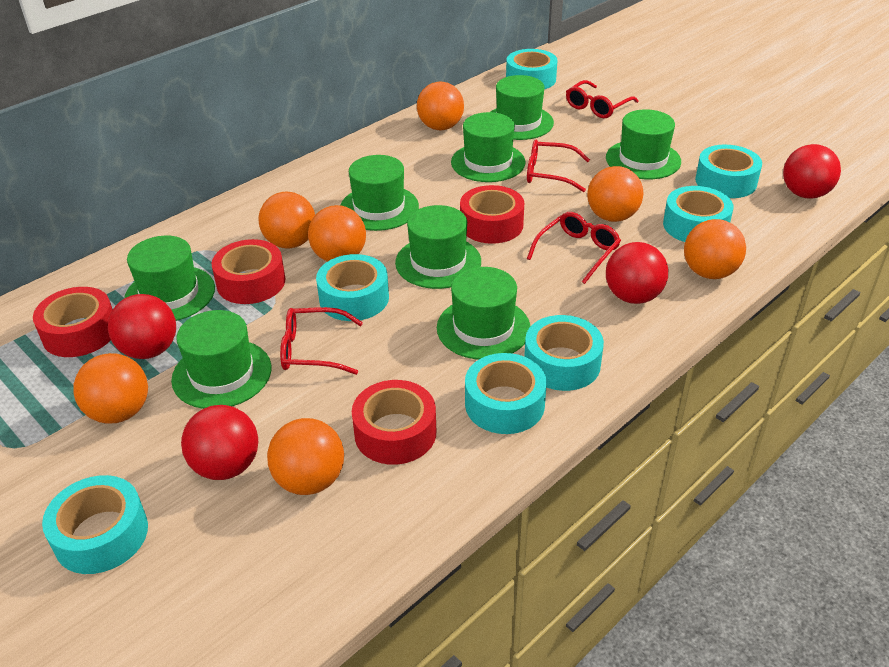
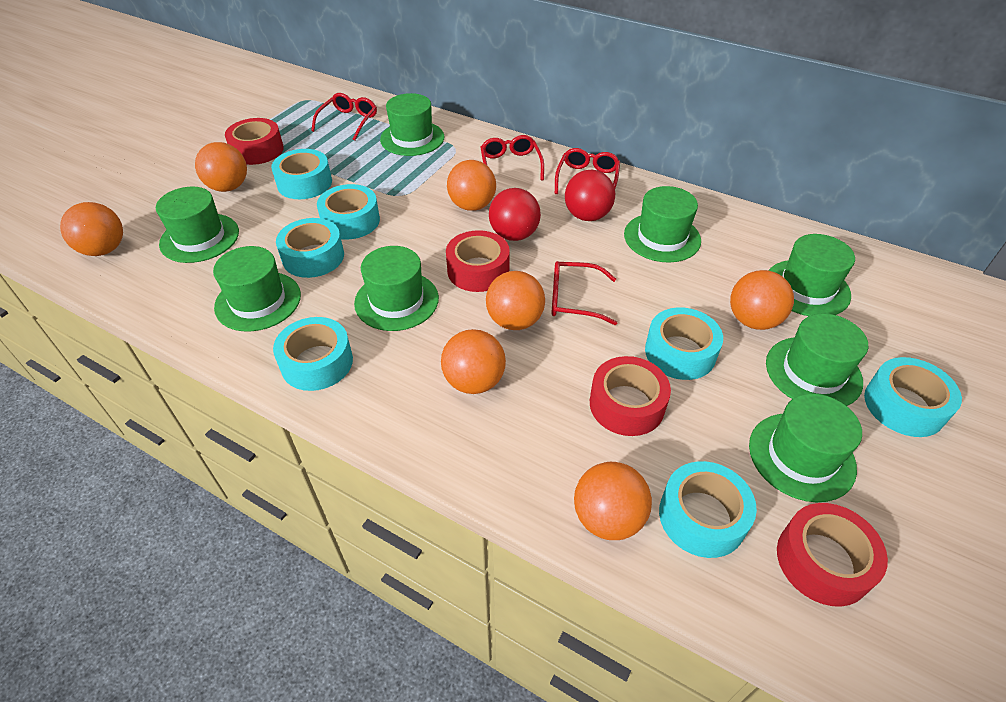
red ball: [108,294,176,359] [181,405,258,480] [606,242,668,304] [783,144,841,199] = 4 -> [489,188,541,241] [565,170,615,221] = 2

